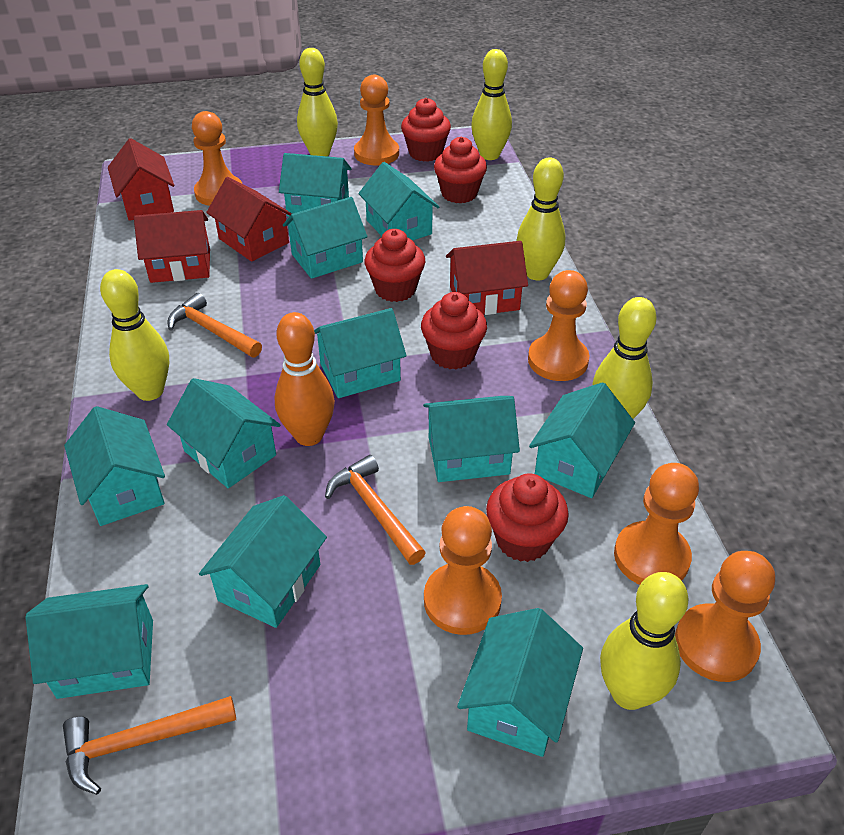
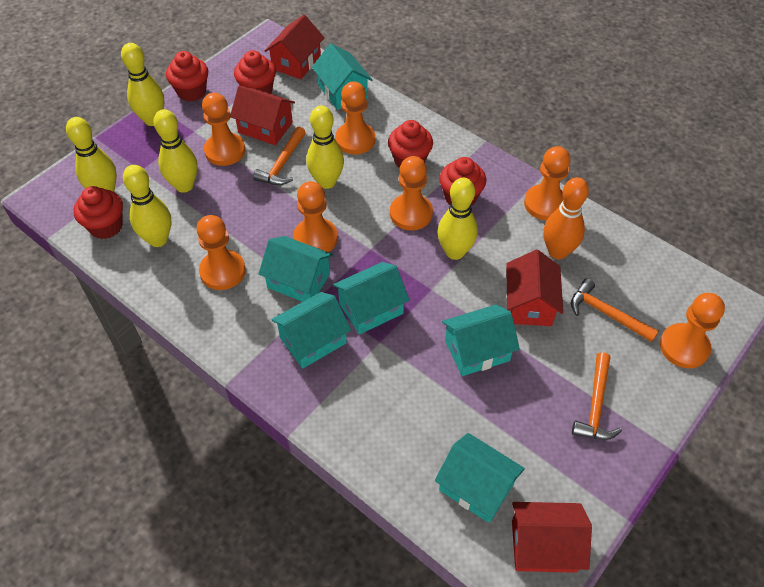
orange pawn: [192,111,242,206] [354,75,399,165] [424,506,502,635] [528,270,589,381] [614,463,699,585] [675,551,775,682] = 6 -> [197,215,246,290] [202,93,245,166] [293,181,338,252] [335,82,375,154] [390,156,433,230] [524,146,570,220] [660,293,725,368] = 7
turquoise house: [25,584,153,699] [64,406,165,526] [167,378,280,488] [199,495,327,628] [279,153,352,217] [283,197,367,279] [314,308,407,398] [358,162,439,241] [423,396,520,482] [457,608,583,757] [529,382,635,498] = 11 -> [259,236,333,302] [271,292,351,369] [312,44,373,110] [333,262,410,335] [435,433,525,523] [442,305,520,376] = 6

